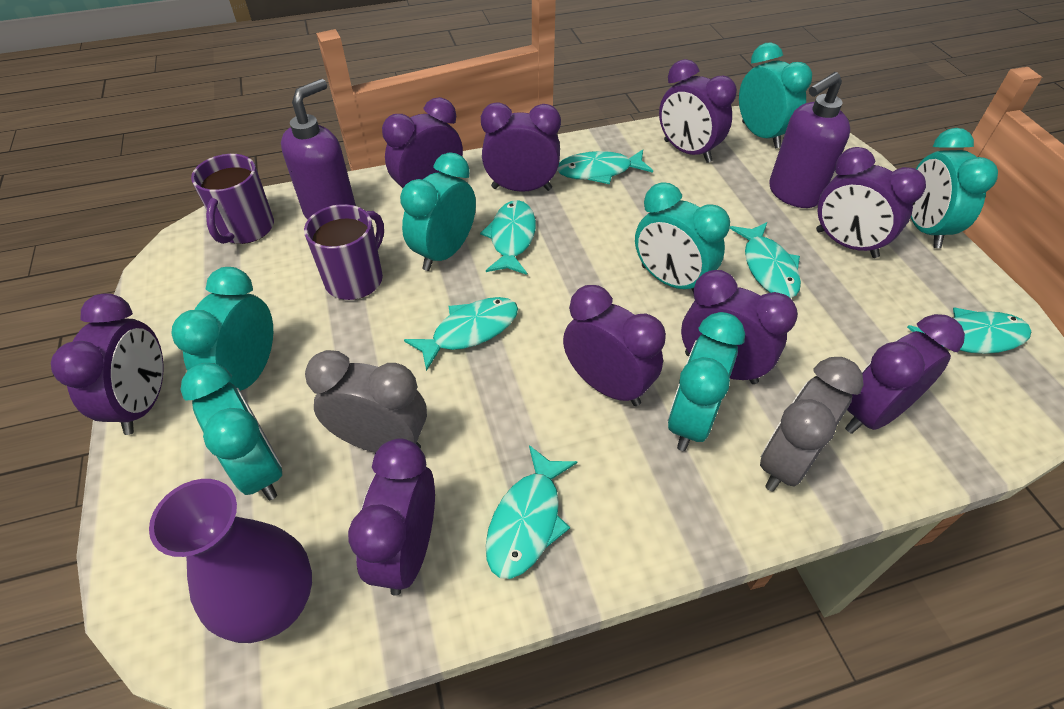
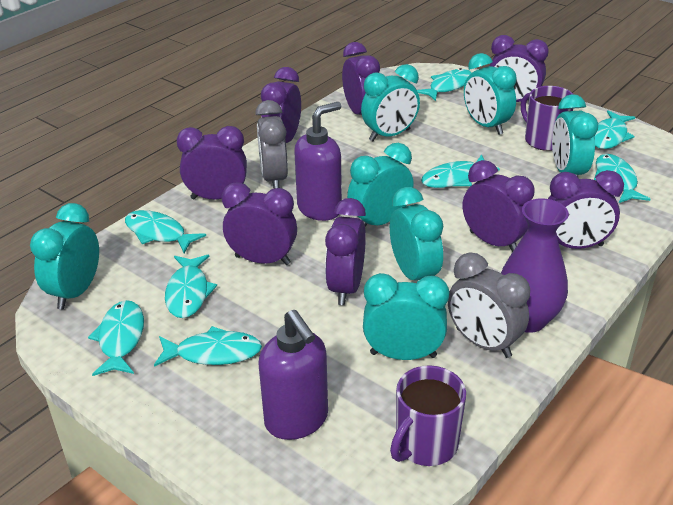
purple clock: [51,293,163,435] [348,438,435,596] [382,97,463,188] [481,102,561,192] [563,285,666,406] [659,59,737,163] [681,270,798,384] [816,147,926,258] [845,314,965,434] = 9 -> [176,126,247,199] [222,182,297,265] [261,67,301,143] [325,198,366,305] [342,42,380,115] [463,160,535,252] [489,35,549,102] [548,170,624,249] = 8
turquoise fish: [404,297,518,371] [480,200,536,275] [486,445,577,579] [557,150,653,184] [730,222,801,298] [907,307,1031,354] = 6 -> [88,300,144,376] [125,210,206,253] [154,326,262,367] [165,255,217,318] [417,68,472,101] [421,154,500,188] [594,154,651,203] [595,110,635,149] = 8

